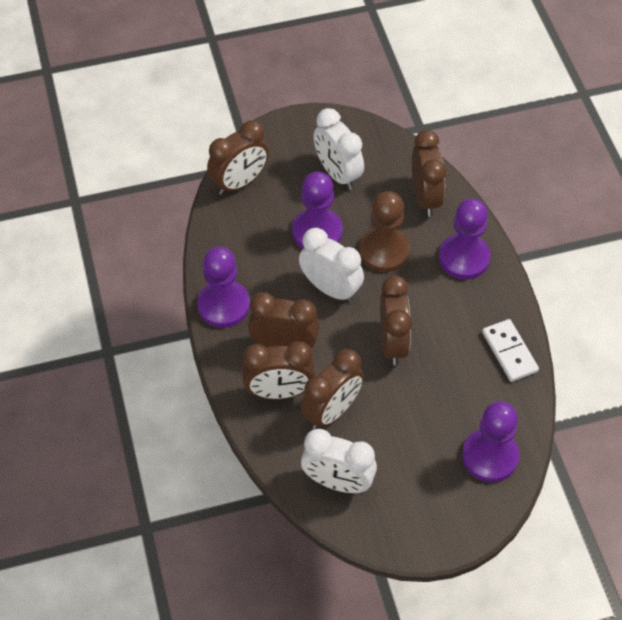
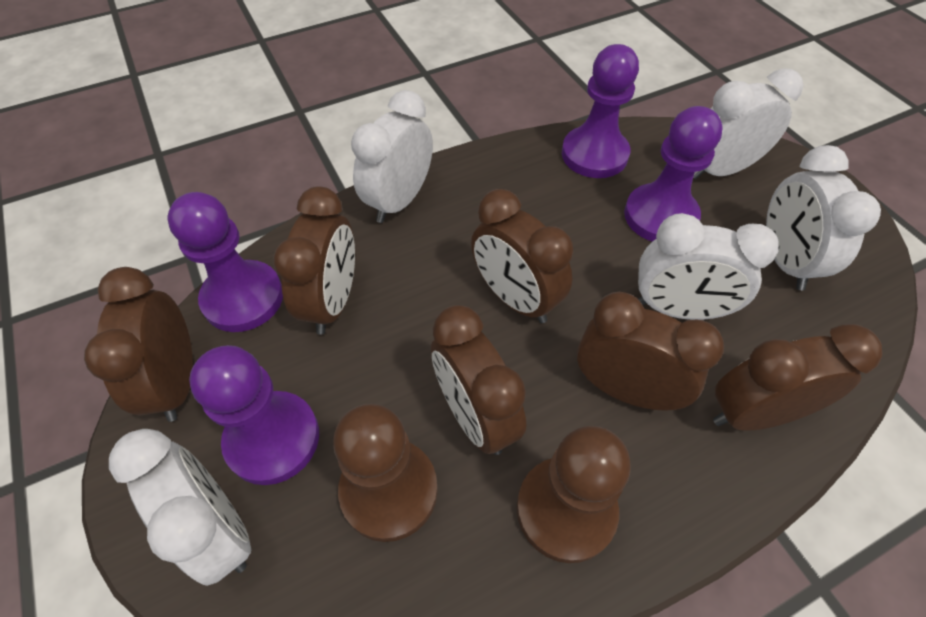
brown pawn: [359,191,410,272] = 1 -> [333,404,438,542] [517,426,630,563] = 2
white clock: [299,228,364,302] [301,429,377,493] [314,108,364,190] = 3 -> [109,429,251,586] [351,90,433,223] [638,213,779,320] [693,68,803,179] [766,145,881,290] = 5
white domino: [482,319,539,382] = 1 -> none = 0

